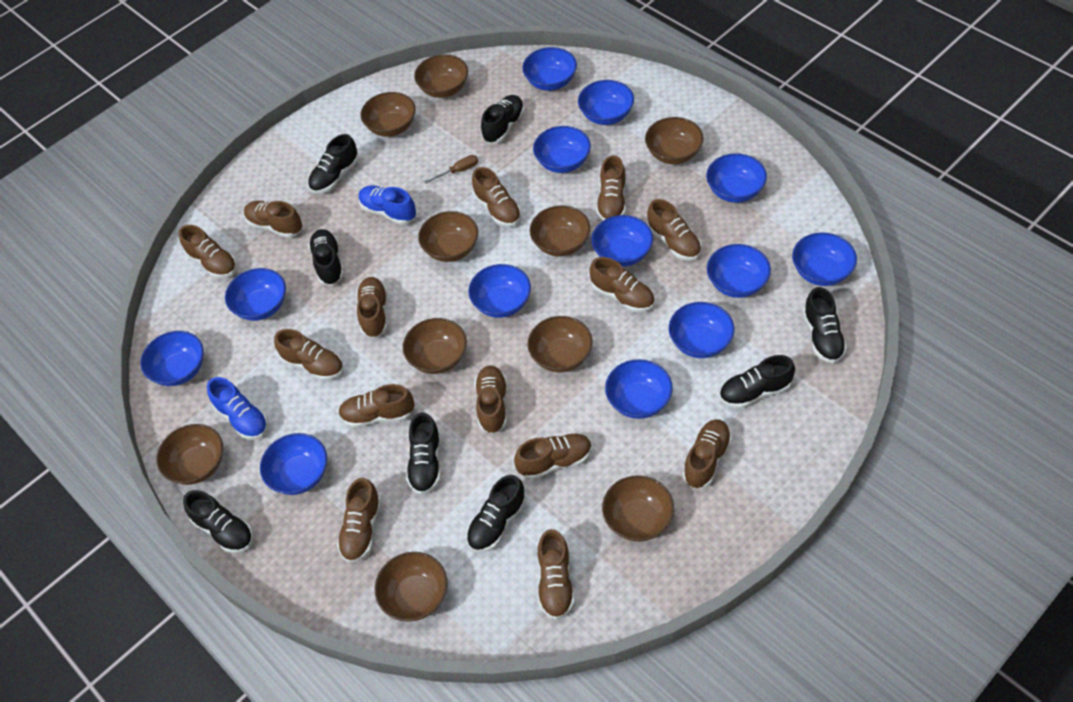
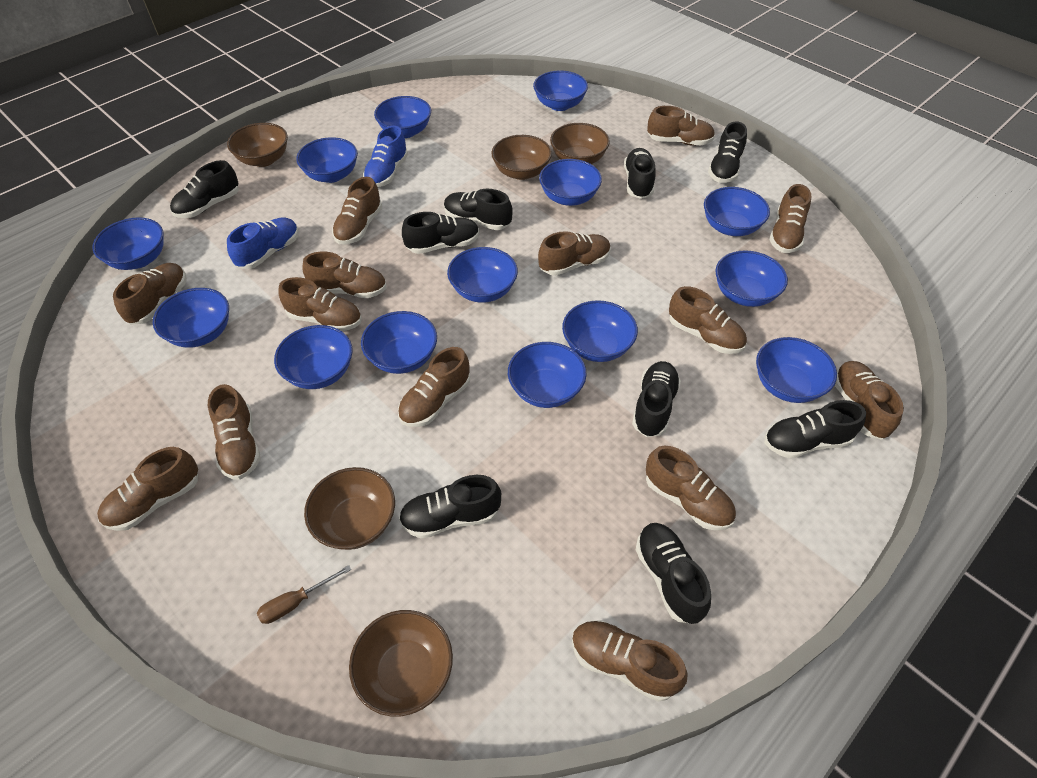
black shoe: [183,490,253,553] [308,134,359,194] [308,229,344,285] [406,412,441,495] [466,475,526,552] [481,95,524,144] [719,355,795,409] [803,287,847,363] = 8 -> [170,160,239,218] [399,475,501,539] [402,212,479,254] [444,189,513,230] [624,148,656,199] [632,361,681,437] [636,523,711,624] [708,121,747,183] [764,400,866,458] = 9
blue bowl: [140,331,204,386] [225,268,286,321] [260,433,327,495] [468,264,531,318] [522,47,577,91] [533,126,591,173] [578,80,634,125] [591,215,653,267] [605,359,673,419] [669,302,735,358] [706,153,767,203] [707,244,771,298] [792,232,857,286] = 13 -> [92,217,164,270] [153,288,229,348] [274,325,352,389] [296,137,358,183] [361,311,437,374] [374,96,431,138] [447,247,518,303] [508,342,587,408] [533,70,588,111] [539,159,602,206] [562,300,638,362] [704,187,770,236] [715,250,788,307] [756,337,837,403] = 14
brown bowl: [156,424,223,485] [361,92,416,137] [375,552,447,621] [403,318,467,374] [414,54,468,98] [418,211,478,262] [528,316,592,372] [530,206,590,257] [602,476,674,542] [645,117,703,164] = 10 -> [227,123,288,167] [304,467,395,550] [349,610,453,716] [491,135,552,180] [550,123,610,164] = 5

